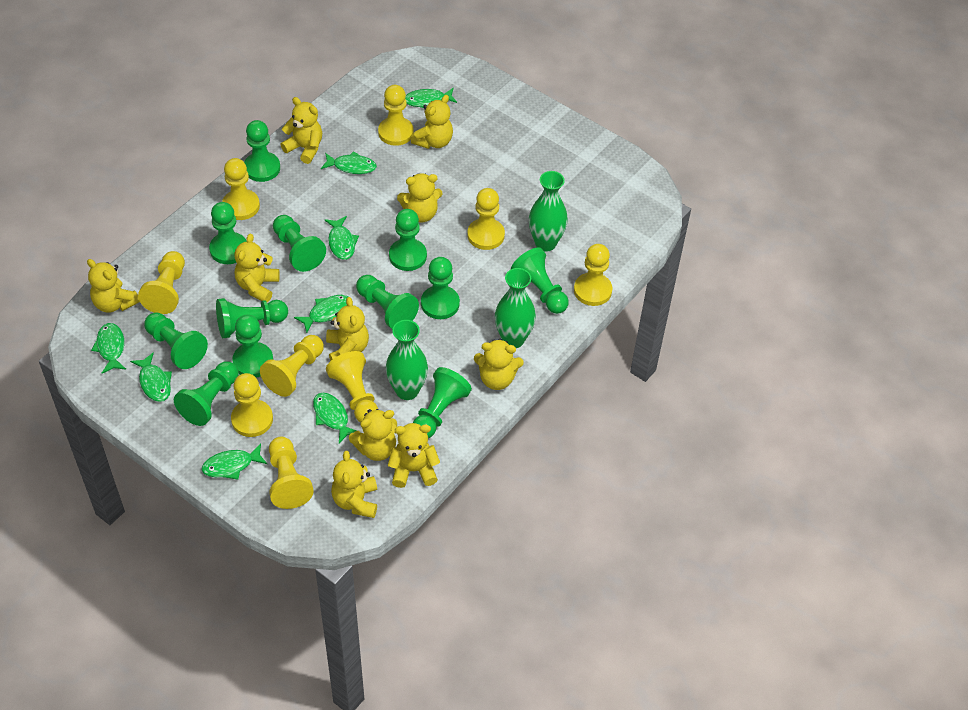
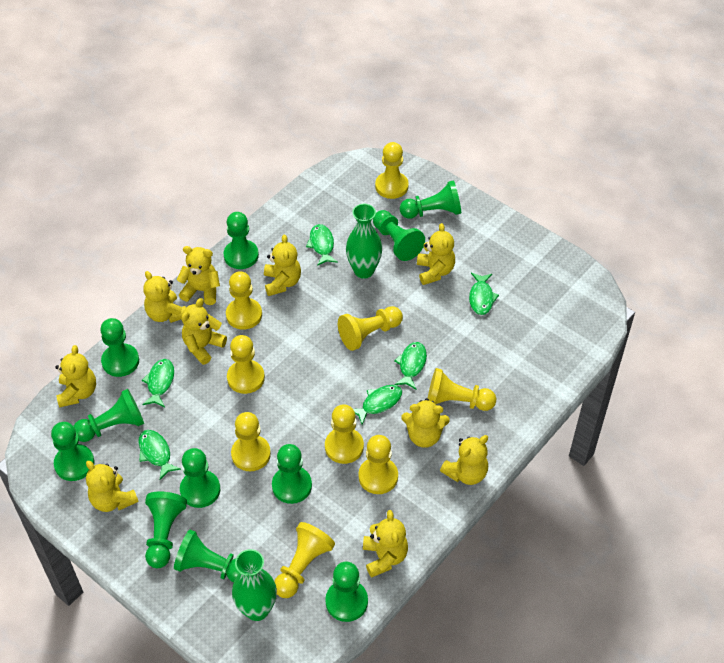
green fish: [91,323,126,374] [130,352,172,402] [202,443,267,479] [294,295,348,333] [313,393,357,443] [321,151,377,174] [325,216,359,260] [405,88,457,108] = 8 -> [138,430,181,480] [142,359,174,407] [306,224,338,266] [353,385,402,425] [394,342,427,390] [469,273,499,315] = 6
green pawn: [144,313,208,369] [174,361,239,426] [209,202,247,264] [216,298,288,338] [232,315,273,377] [244,120,280,182] [273,215,326,272] [356,275,419,329] [389,209,427,271] [413,367,472,438] [421,257,460,319] [511,248,569,314] = 12 -> [51,422,94,481] [74,389,144,442] [100,318,139,377] [145,491,187,568] [174,529,240,582] [180,448,220,508] [223,212,259,269] [272,444,312,504] [325,561,368,622] [373,210,425,261] [400,180,461,219] = 11
green vase: [386,320,428,400] [495,268,536,348] [529,171,568,252] = 3 -> [232,549,277,621] [346,204,382,279] = 2

